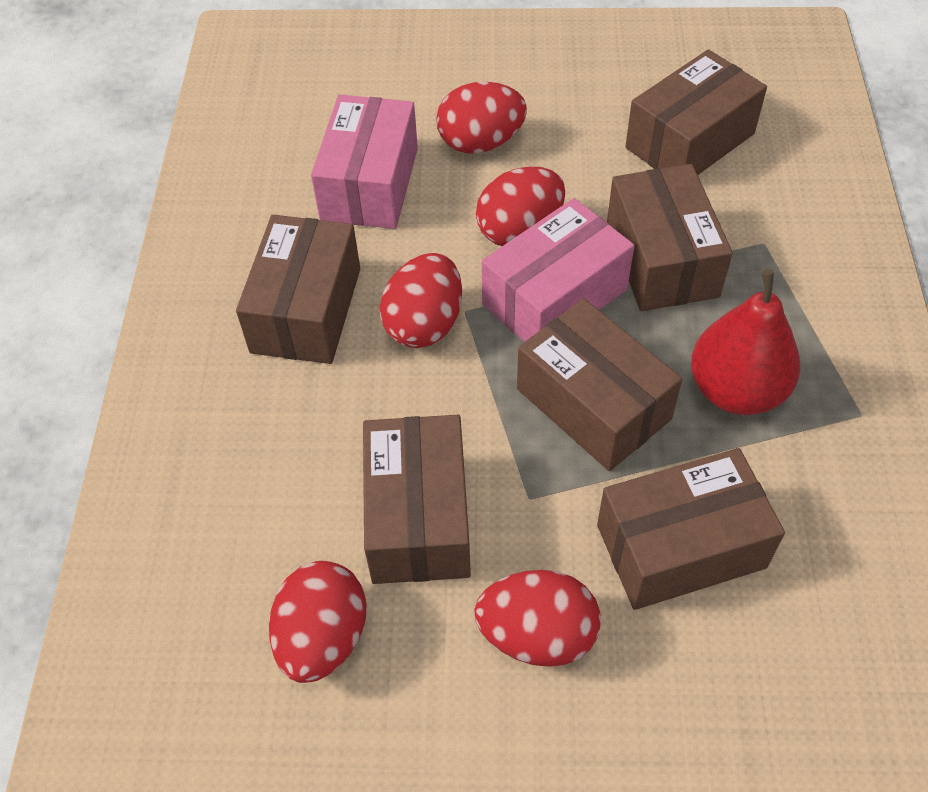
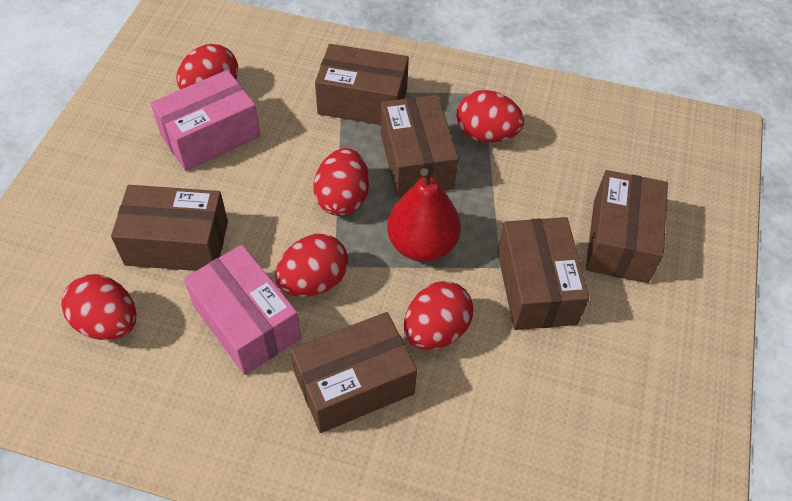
red egg: [269,561,366,683] [380,253,462,348] [436,82,527,154] [474,570,601,667] [476,167,565,246] = 5 -> [61,274,136,340] [176,44,238,90] [275,234,349,297] [314,148,369,216] [404,281,474,350] [456,90,524,143] = 6

